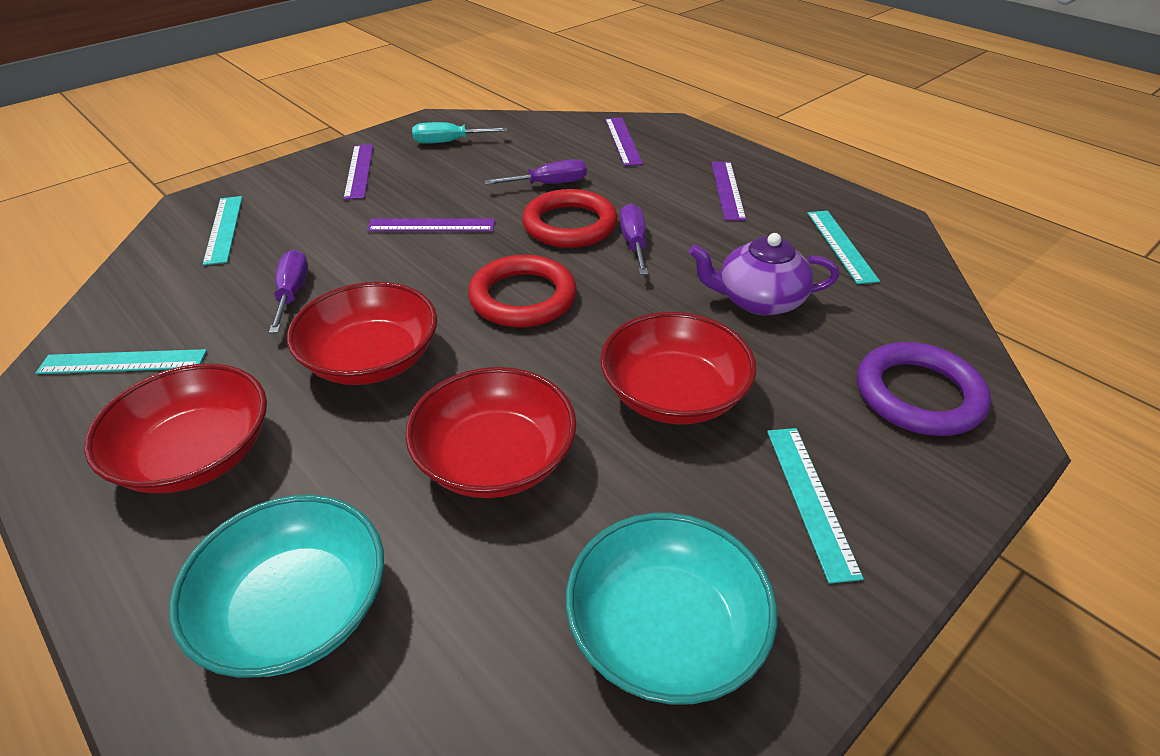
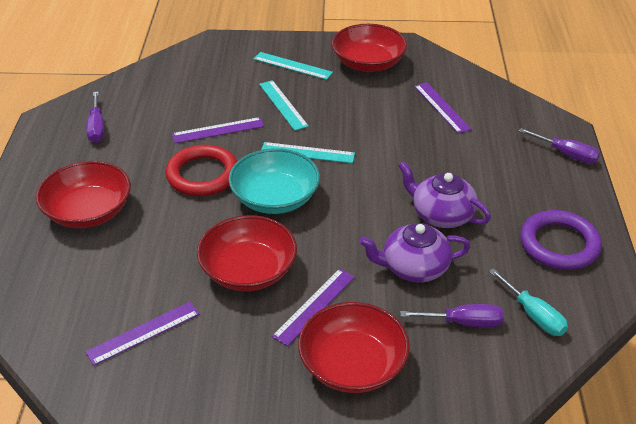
purple teapot: [689,233,839,316] = 1 -> [359,223,470,282] [398,161,491,228] = 2
red ring: [468,255,577,327] [522,189,618,248] = 2 -> [165,145,237,196] = 1
turquoise bowl: [169,495,384,678] [566,513,777,704] = 2 -> [229,148,320,214] = 1
turquoise ruler: [36,349,207,374] [203,196,242,265] [767,428,864,584] [807,211,880,284] = 4 -> [254,52,333,80] [259,80,309,131] [261,142,355,163] = 3

